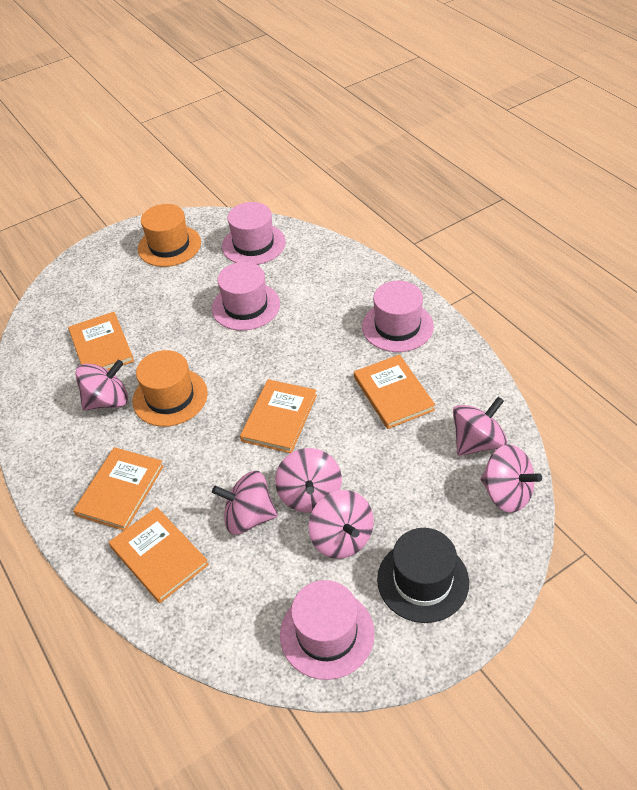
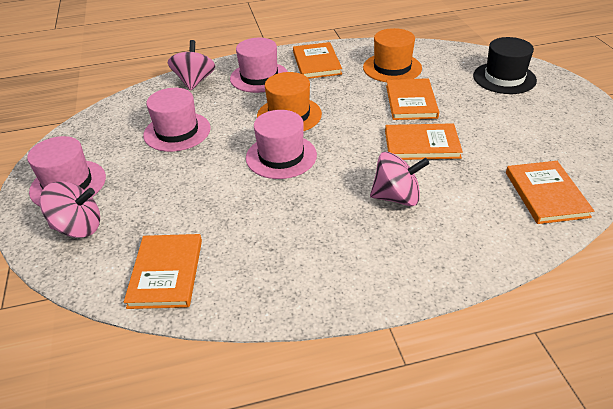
pink spinning top: [75,360,128,410] [212,471,278,535] [275,448,342,513] [309,490,374,559] [453,397,507,456] [481,444,542,513] = 6 -> [40,181,100,238] [168,40,215,91] [370,152,430,206] = 3

